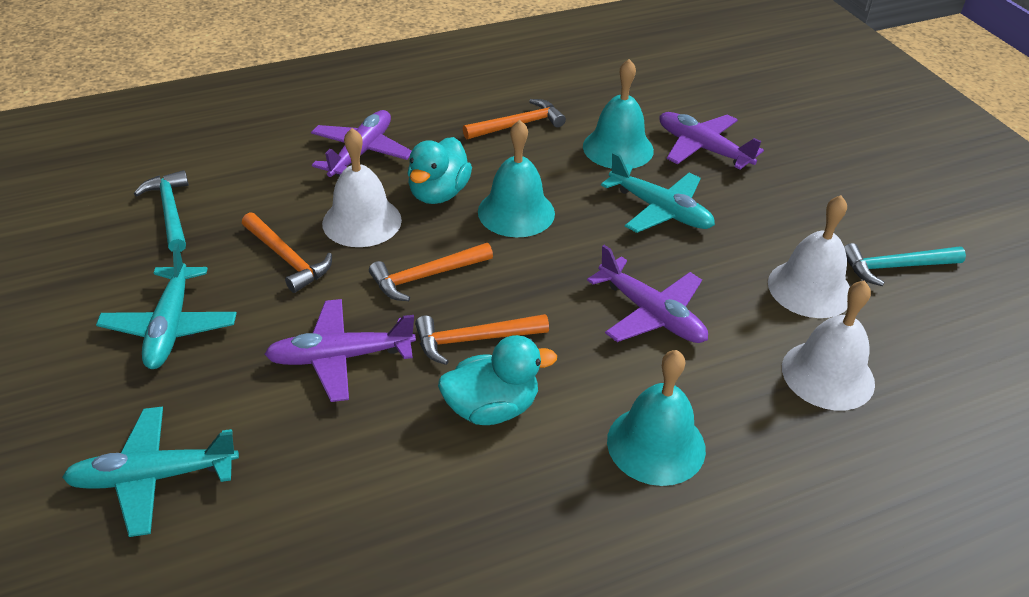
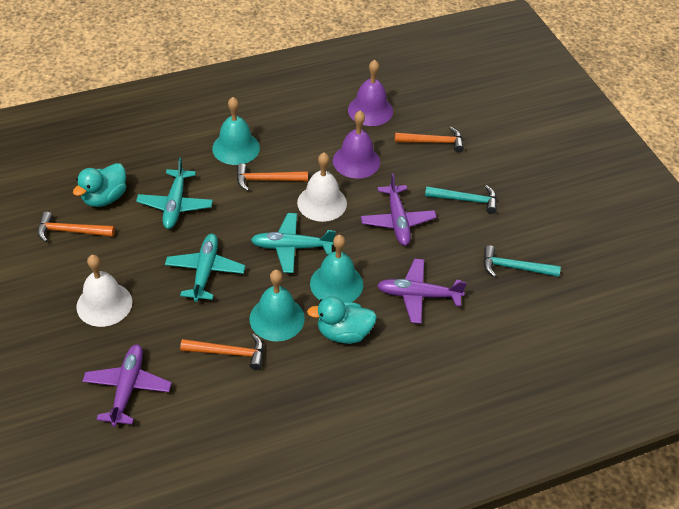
purple bell: none = 0 -> [333,111,380,179] [348,60,393,126] = 2
purple plane: [264,299,416,402] [311,110,412,177] [587,245,708,343] [659,112,764,170] = 4 -> [82,344,172,427] [361,173,437,246] [377,259,467,324] = 3
white bell: [322,128,402,247] [768,195,850,318] [782,280,875,411] = 3 -> [76,255,132,327] [297,153,347,222] = 2

